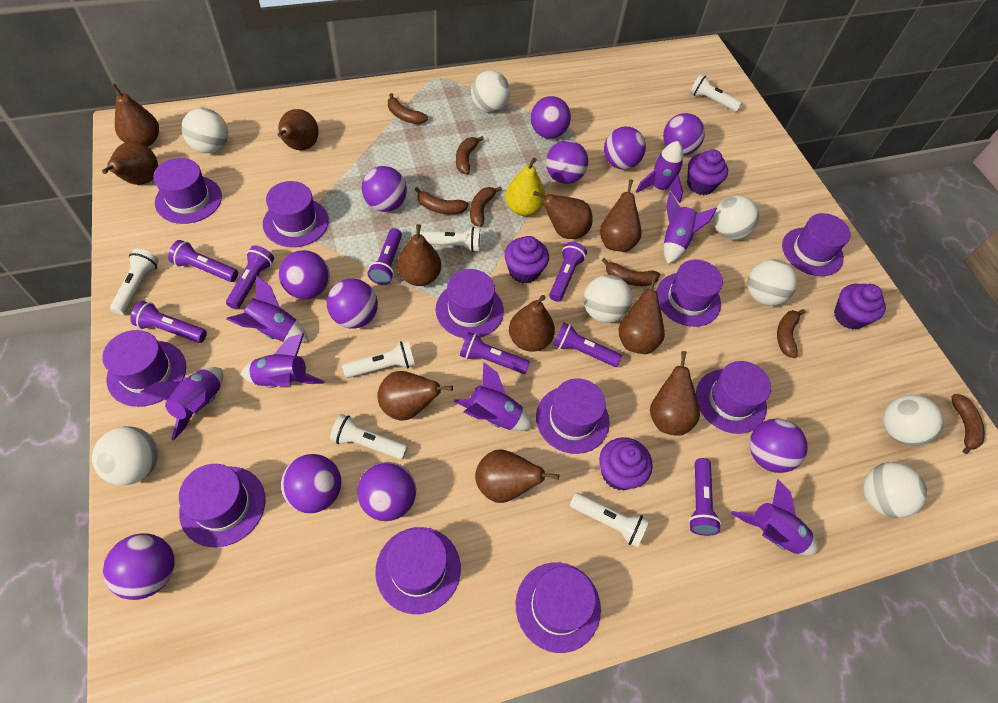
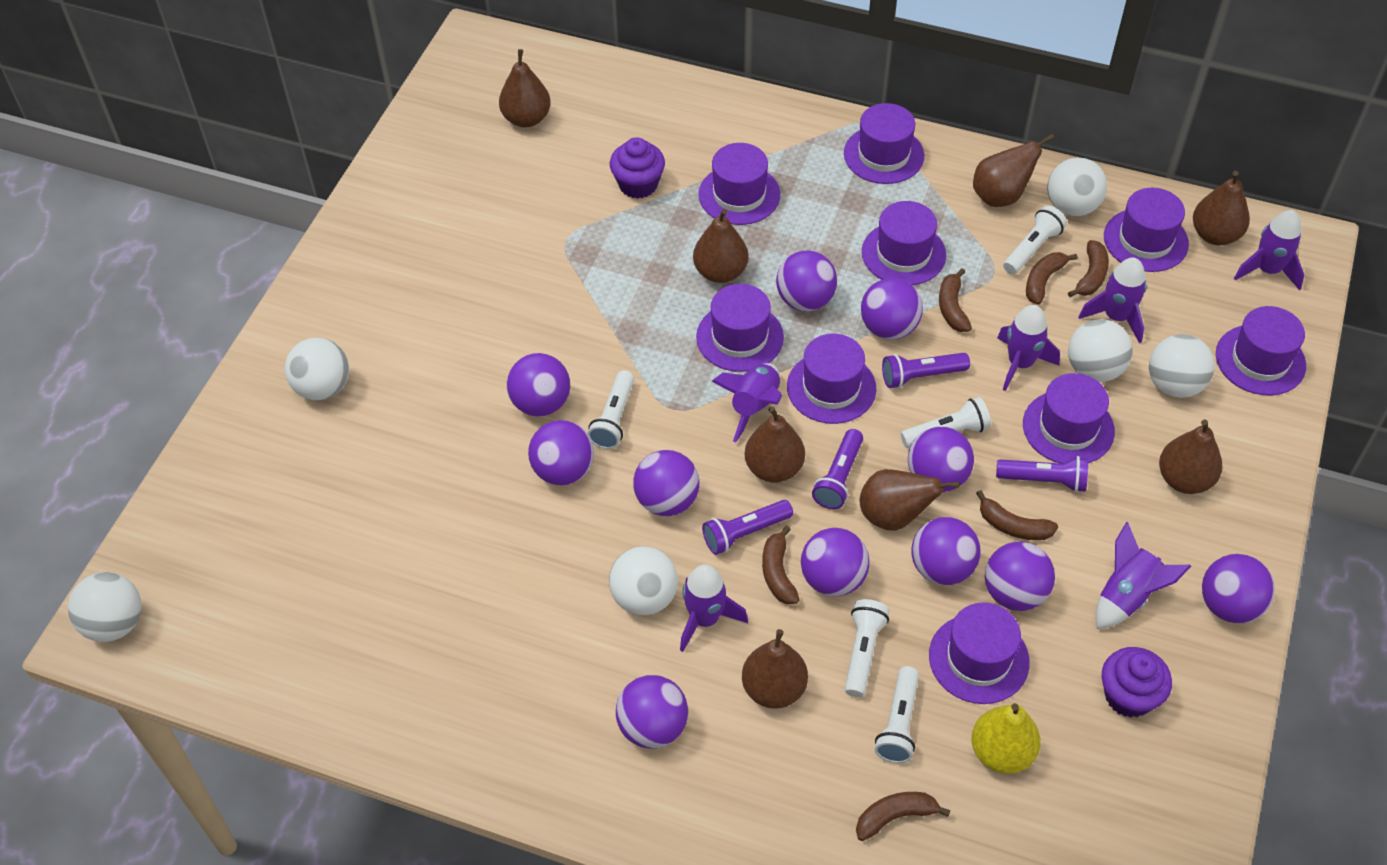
brown banana: [388,93,428,124] [415,187,469,214] [456,136,484,174] [470,186,502,227] [602,258,660,286] [777,309,805,358] [951,394,985,454] = 7 -> [762,526,800,604] [856,792,951,841] [939,268,972,332] [976,490,1058,540] [1026,252,1078,305] [1068,240,1109,297] = 6
brown pear: [102,142,158,185] [111,83,159,147] [277,109,319,150] [377,371,453,421] [397,224,441,286] [475,450,559,503] [509,295,555,352] [533,191,593,239] [600,179,642,252] [618,275,665,354] [650,351,700,435] = 11 -> [499,49,551,127] [693,209,749,283] [742,629,808,709] [745,406,805,483] [860,469,960,531] [973,134,1054,207] [1159,420,1223,494] [1193,171,1250,245] = 8
purple cupcake: [504,236,549,283] [599,437,653,490] [687,150,728,195] [834,284,886,330] = 4 -> [610,137,665,199] [1102,647,1172,718] = 2
purple flashlight: [130,301,207,343] [168,240,238,282] [226,245,274,309] [368,228,402,285] [460,332,530,374] [549,242,587,302] [553,322,622,367] [689,458,721,536] = 8 -> [702,500,793,555] [812,429,863,509] [882,353,970,389] [996,456,1088,492] = 4
purple hat: [102,330,186,407] [153,158,222,224] [179,464,266,547] [263,181,329,247] [375,527,461,614] [436,269,504,338] [516,562,601,653] [536,378,610,454] [656,260,723,327] [696,361,771,434] [782,213,851,276] = 11 -> [696,284,784,372] [699,143,780,225] [787,334,876,424] [844,103,924,184] [862,201,946,285] [929,603,1030,704] [1023,373,1115,464] [1104,188,1189,272] [1216,306,1306,395] = 9
purple rocket: [140,367,223,441] [226,276,309,343] [241,333,325,388] [454,362,533,431] [636,141,683,203] [664,192,717,264] [731,479,818,556] = 7 -> [680,564,748,652] [711,363,782,442] [997,305,1060,391] [1078,257,1147,343] [1095,522,1191,629] [1234,210,1304,291] = 6
white ball: [92,426,159,485] [181,108,228,153] [471,70,510,113] [584,275,632,323] [713,195,759,240] [747,259,797,306] [863,462,927,518] [883,395,943,446] = 8 -> [68,572,142,642] [285,338,349,401] [609,546,678,615] [1047,157,1107,216] [1068,319,1133,382] [1149,334,1215,398] = 6
white flashlight: [110,249,159,315] [330,414,408,460] [342,341,415,378] [420,227,481,252] [570,493,649,548] [690,74,742,112] = 6 -> [588,370,634,449] [845,599,889,697] [875,666,919,764] [901,397,991,448] [1003,205,1067,275] = 5

